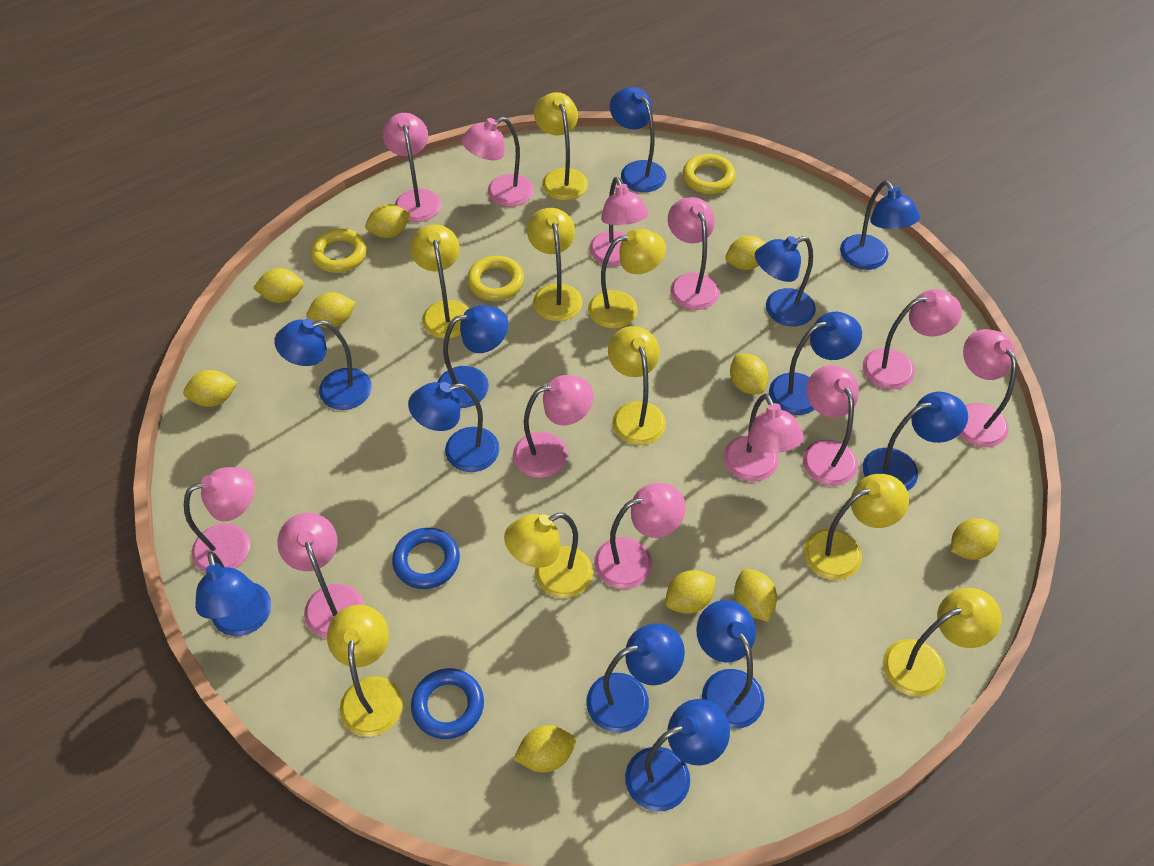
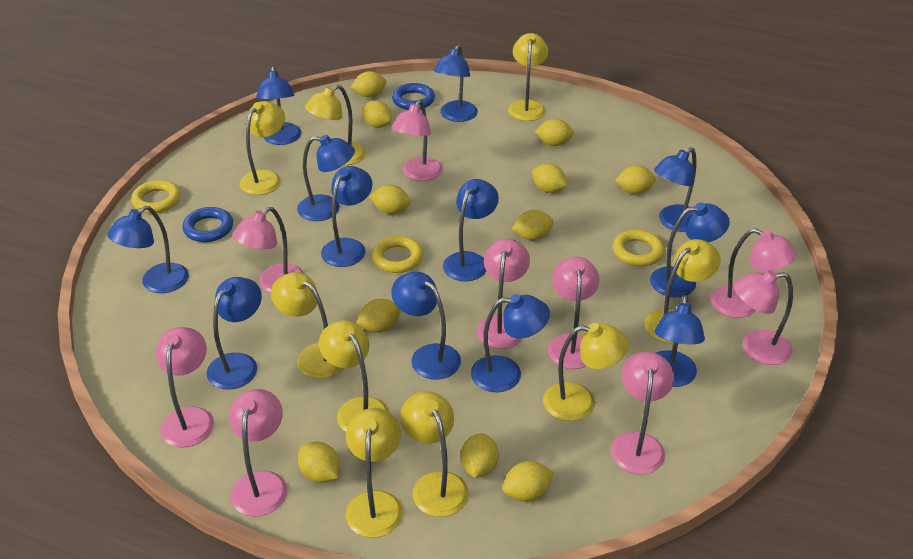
pink lamp: [184,467,255,573] [277,513,364,638] [383,113,441,222] [461,117,534,207] [513,375,594,478] [589,177,649,266] [594,483,686,589] [668,197,720,310] [724,394,803,482] [803,365,859,486] [863,289,962,390] [959,329,1017,447] = 12 -> [156,327,214,447] [229,389,287,516] [232,207,305,293] [391,100,443,181] [476,239,530,349] [547,256,599,369] [611,352,674,474] [710,228,797,318] [734,270,793,365] = 9
yellow lemon: [183,370,237,407] [253,268,304,303] [306,292,356,328] [365,204,411,238] [513,725,576,773] [665,570,716,614] [725,236,766,270] [730,354,769,394] [734,569,777,622] [951,518,999,560] = 10 -> [298,442,340,483] [351,71,386,97] [356,299,401,332] [362,101,392,128] [369,185,411,214] [460,433,499,478] [503,461,554,502] [512,210,554,240] [532,163,568,193] [535,119,574,146] [615,165,656,194] = 11

